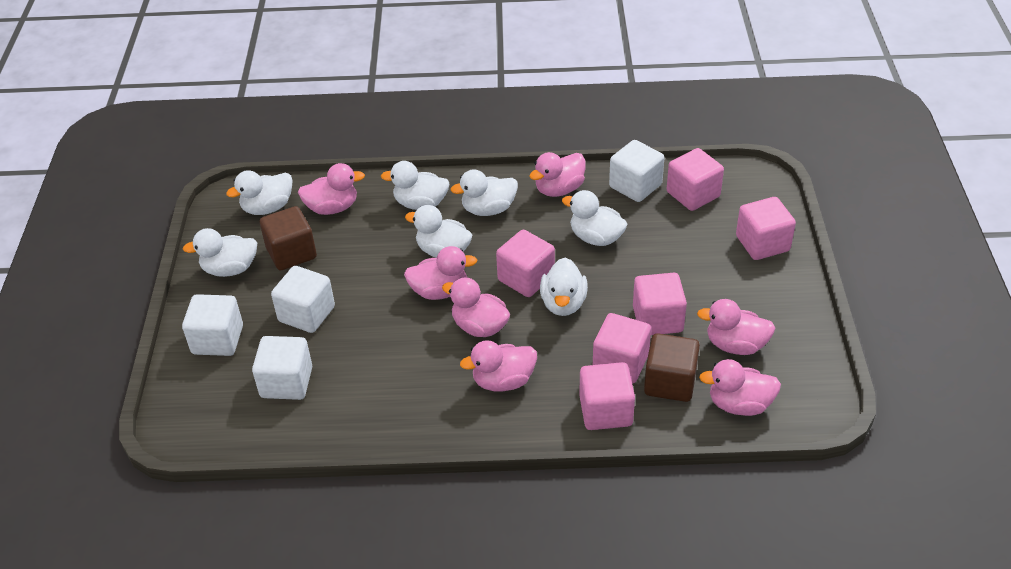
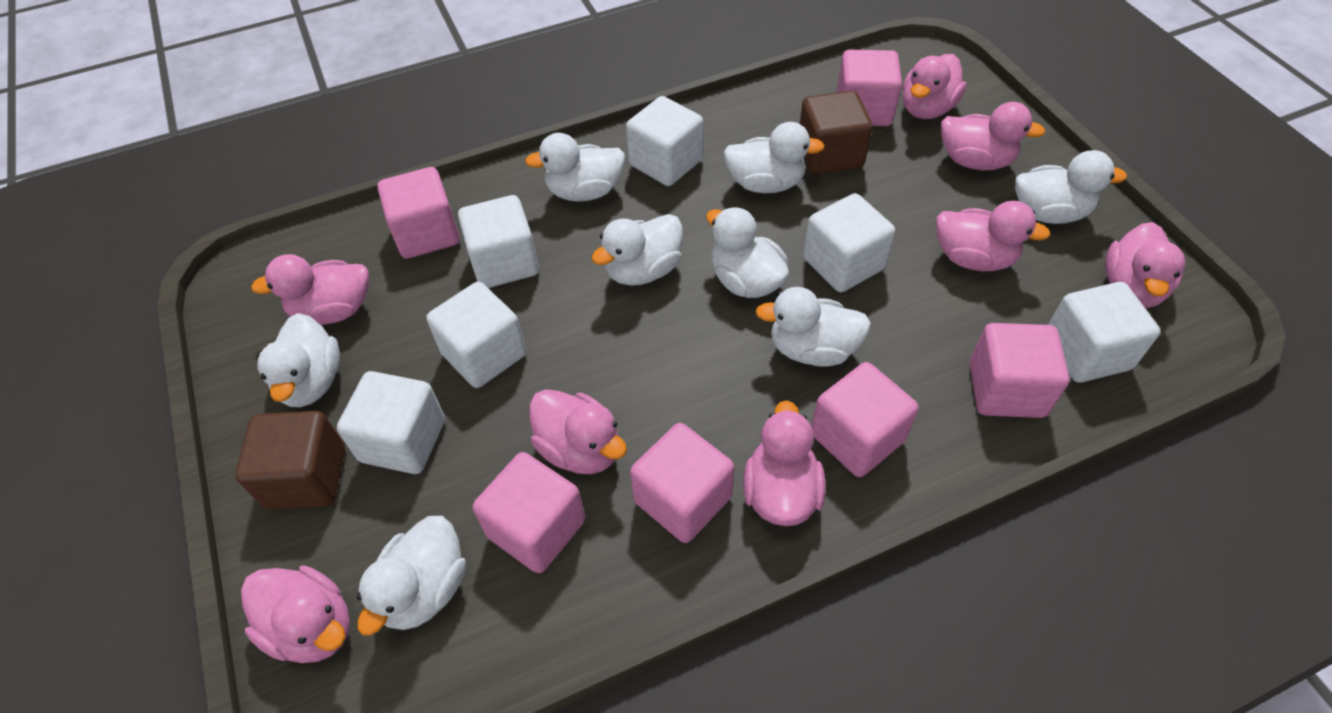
pink duck: [298,163,365,215] [404,246,477,300] [442,278,510,337] [460,340,537,392] [529,152,586,197] [697,299,775,355] [699,359,781,416] = 7 -> [241,565,350,663] [251,254,369,325] [529,389,627,474] [743,400,825,526] [902,54,967,119] [936,201,1051,271] [941,102,1046,171] [1105,222,1185,308] = 8
white cube: [182,294,243,356] [252,336,312,400] [271,266,335,333] [609,140,664,202] = 4 -> [337,371,445,474] [426,282,526,388] [458,195,539,288] [626,96,703,186] [803,193,895,292] [1048,282,1160,383] = 6
white duck: [183,228,257,277] [226,170,293,215] [381,161,450,210] [405,205,472,258] [450,169,518,216] [540,258,588,316] [562,190,627,246] = 7 -> [257,313,340,407] [357,516,466,636] [525,133,625,202] [592,214,683,286] [706,207,789,298] [723,122,825,193] [755,287,871,367] [1015,150,1127,224] = 8

